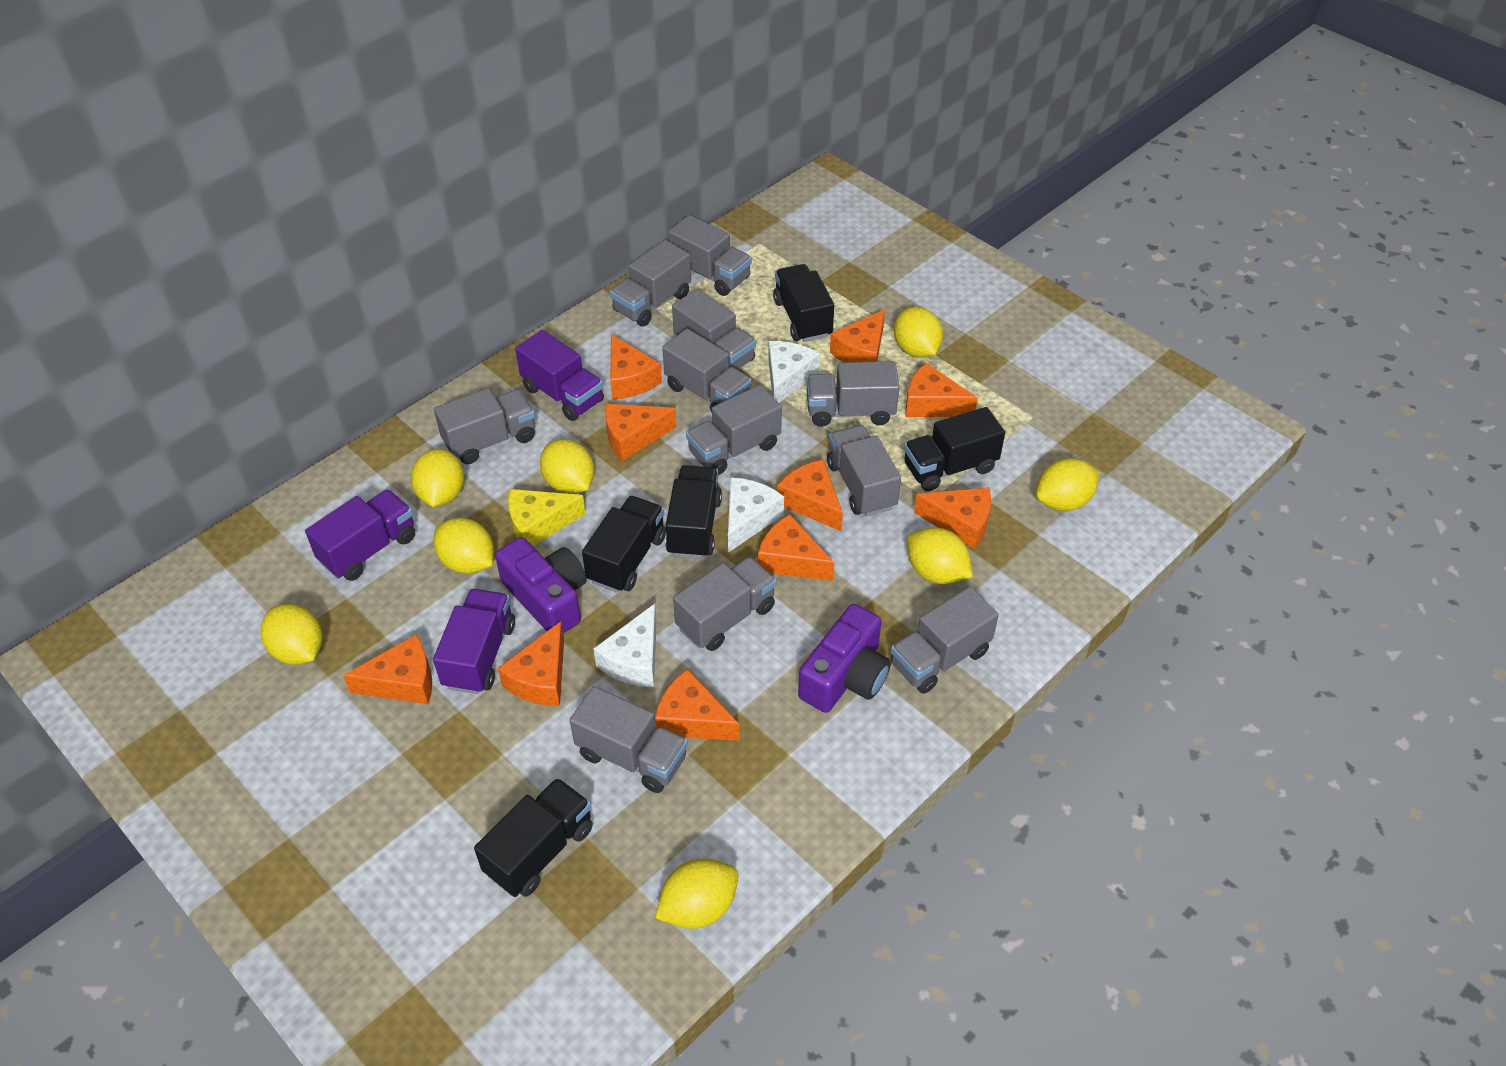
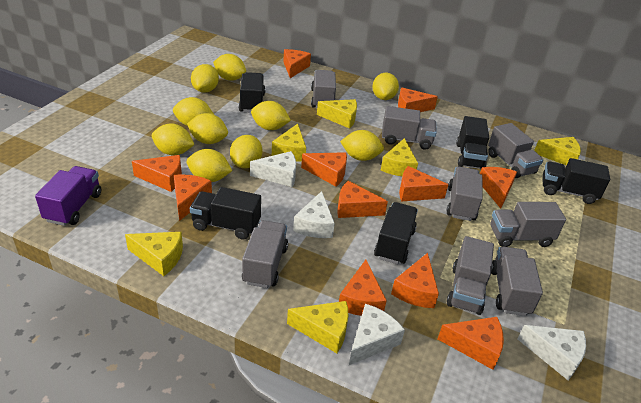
grey truck: [434,388,535,464] [570,686,688,793] [610,240,691,326] [662,329,751,412] [668,215,752,296] [672,289,756,370] [673,557,776,651] [686,385,782,475] [807,361,899,427] [827,425,901,516] [890,587,999,694] = 11 -> [242,220,288,288] [311,70,336,108] [382,106,437,150] [446,166,483,221] [447,236,494,315] [488,123,543,178] [490,202,566,247] [491,247,543,316] = 8
orange cheese: [343,634,432,704] [498,621,564,706] [605,404,676,461] [610,334,662,400] [655,669,740,741] [758,514,835,581] [777,459,843,532] [830,309,885,362] [906,363,978,417] [914,488,991,550] = 10 -> [132,155,182,192] [174,174,212,221] [283,49,311,78] [301,152,347,187] [337,181,388,218] [339,260,387,316] [391,253,439,308] [398,88,438,112] [399,166,449,201] [438,317,504,370] [480,167,517,209] = 11
purple camera: [495,537,587,634] [798,604,891,713] = 2 -> none = 0
purple truck: [305,489,415,581] [433,589,515,694] [515,330,604,421] = 3 -> [35,166,101,226] = 1
white cheese: [593,604,657,687] [728,478,784,553] [768,341,820,403] = 3 -> [250,151,296,187] [293,191,335,238] [349,304,405,365] [518,325,586,380] = 4
yellow cheese: [508,489,586,546] = 1 -> [125,232,183,276] [272,124,306,162] [287,301,348,353] [317,99,357,129] [381,138,418,176] [534,137,581,166] = 6
yellow lemon: [260,604,323,665] [411,448,464,507] [434,518,494,574] [540,439,595,494] [655,858,738,929] [894,307,943,358] [907,527,973,584] [1036,458,1100,511] = 8 -> [152,123,194,155] [173,97,214,126] [187,113,228,144] [187,149,232,182] [191,64,219,93] [213,54,246,81] [230,135,262,168] [251,101,291,130] [340,130,384,161] [372,73,399,100] = 10

